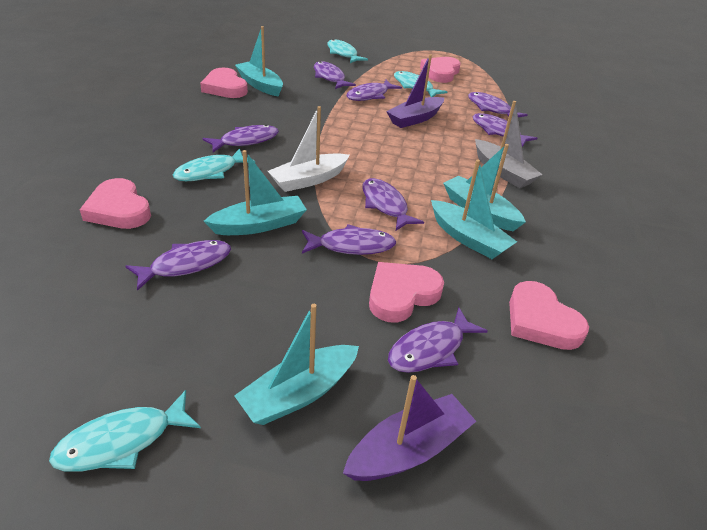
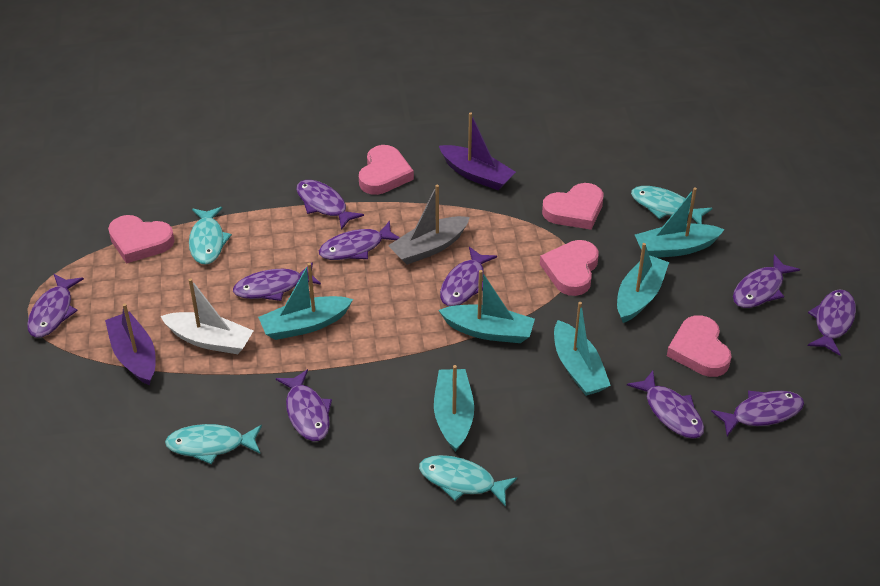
purple fish: [125,240,231,291] [203,125,279,152] [302,224,396,255] [314,61,356,89] [346,80,402,101] [362,178,424,231] [388,307,488,373] [468,92,527,117] [473,113,537,147] = 9 -> [27,274,84,338] [233,262,321,301] [276,369,332,441] [296,180,364,230] [319,221,400,260] [440,247,497,306] [627,371,704,439] [711,390,804,436] [733,254,800,308] [808,290,856,356] = 10
turquoise boat: [204,150,307,235] [234,304,359,425] [235,26,283,96] [431,159,517,259] [443,144,526,231] = 5 -> [258,263,353,340] [434,365,474,452] [438,270,535,343] [554,302,611,396] [617,243,669,323] [635,188,725,258] = 6

